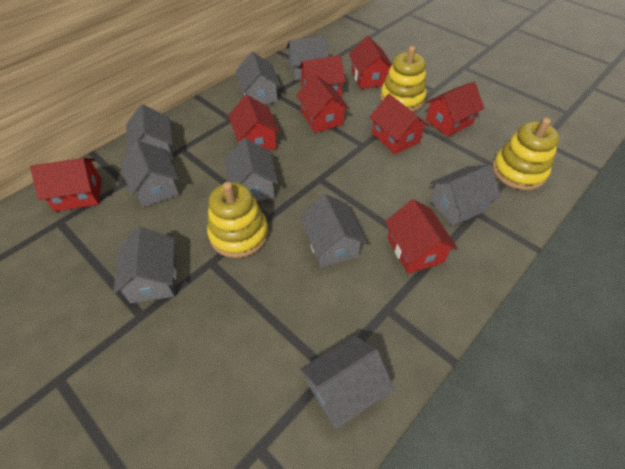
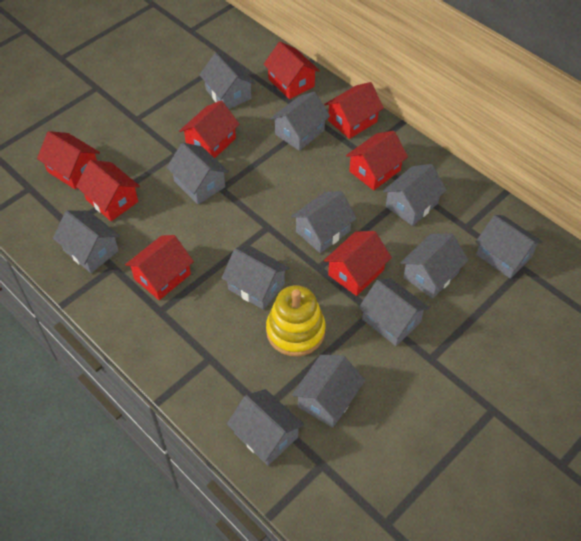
grey house: [113,227,176,303] [120,140,179,207] [126,104,174,161] [225,138,278,201] [236,52,281,104] [286,36,329,80] [300,194,367,268] [300,335,394,429] [430,165,501,226] = 9 -> [53,211,120,273] [167,143,229,204] [199,53,255,109] [222,246,290,310] [227,389,304,466] [270,92,330,151] [291,191,357,253] [292,355,365,428] [359,278,429,346] [383,164,447,226] [400,233,468,299] [476,215,543,279] = 12
yellow stacking toy: [207,182,268,258] [380,46,427,112] [492,118,559,190] = 3 -> [266,285,326,357] = 1

